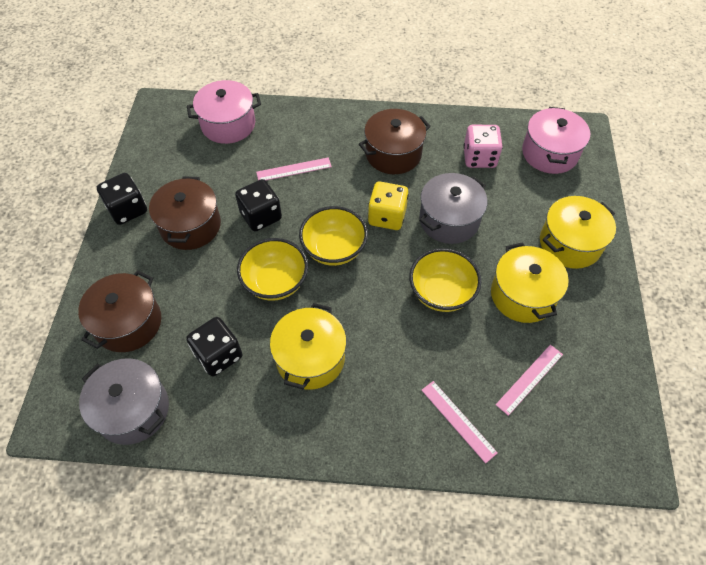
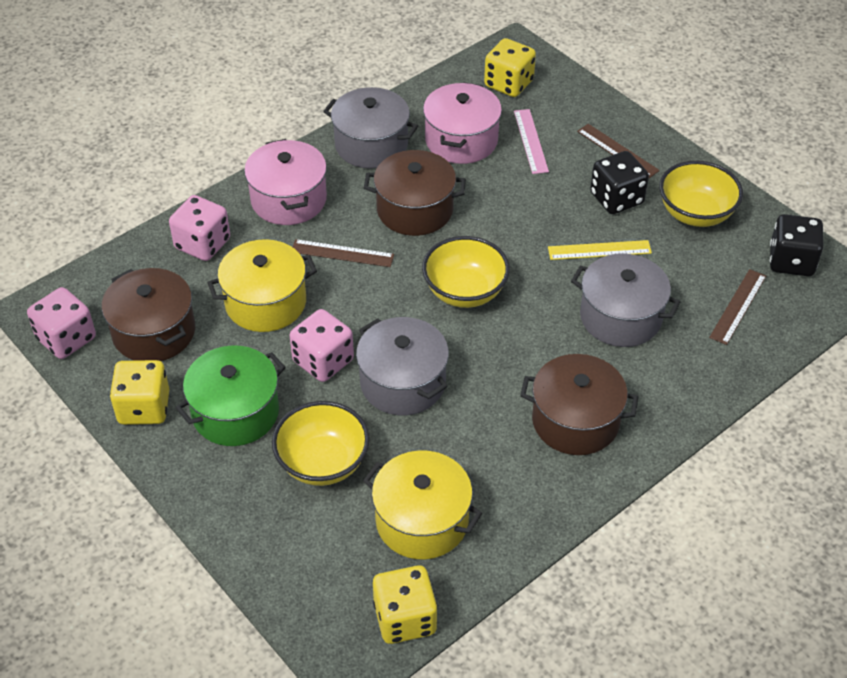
black dice: [97,173,147,225] [186,317,242,376] [235,179,282,231] = 3 -> [590,151,649,214] [770,214,823,276] = 2
brown ruler: none = 0 -> [293,239,394,267] [577,124,660,178] [709,269,766,345] = 3
green pot: none = 0 -> [176,346,286,446] = 1
grey pot: [79,358,169,445] [419,173,487,244] = 2 -> [323,87,418,168] [356,317,449,415] [571,254,680,347] = 3
pink dice: [463,125,503,168] = 1 -> [27,287,96,359] [169,195,230,261] [289,309,354,382] = 3
pink ruler: [256,157,332,180] [421,381,498,463] [496,345,563,416] = 3 -> [514,109,549,174] = 1
yellow dice: [368,182,409,230] = 1 -> [110,360,169,425] [373,565,438,644] [484,38,536,97] = 3
yellow pot: [270,303,347,390] [491,242,569,323] [540,196,616,269] = 3 -> [207,239,317,332] [363,450,482,560] = 2
yellow ruler: none = 0 -> [548,240,652,260] = 1

